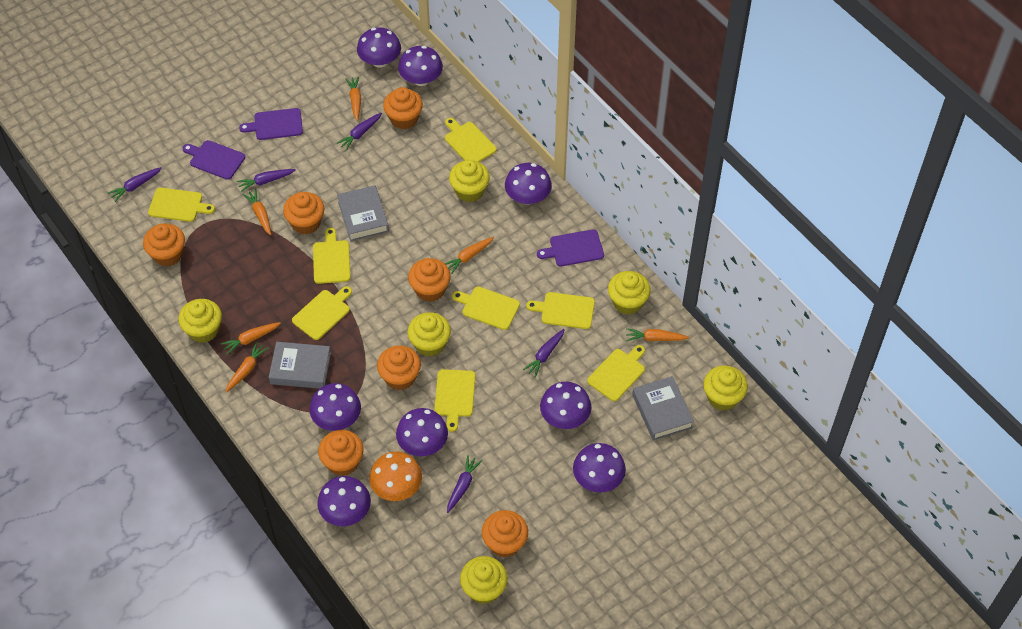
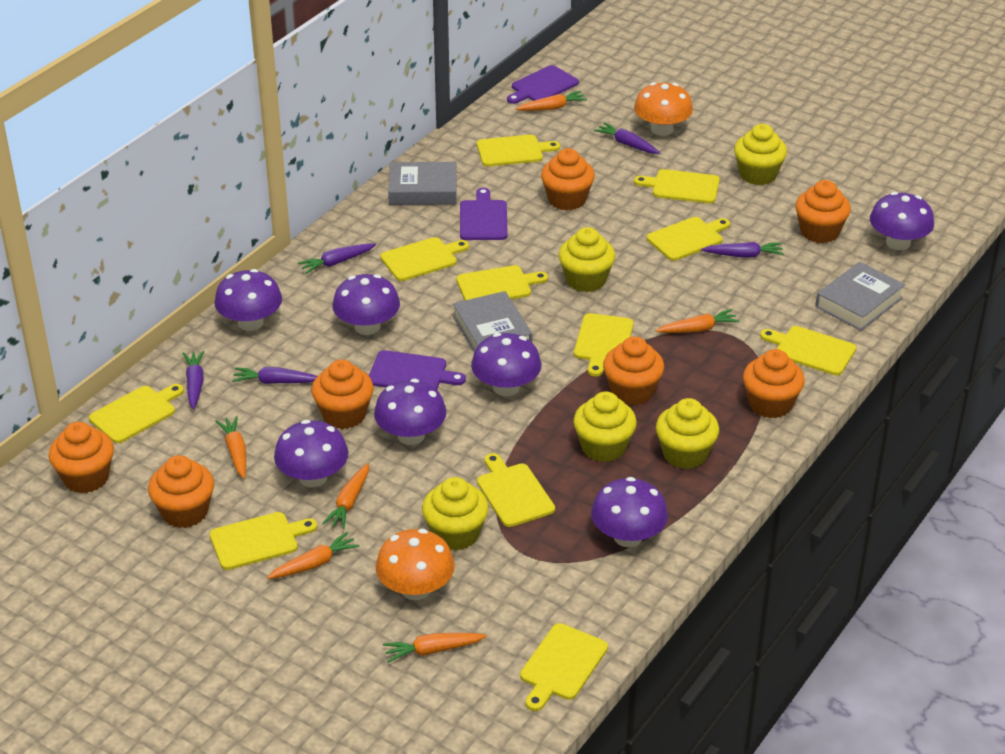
orange mushroom: [369,451,422,501] = 1 -> [376,529,455,600] [634,82,693,136] = 2
purple mushroom: [310,383,361,431] [317,476,371,526] [357,27,401,68] [396,408,448,456] [398,46,443,86] [505,163,552,204] [540,382,591,429] [573,443,626,492] = 8 -> [214,269,282,331] [274,420,349,487] [332,274,400,335] [374,379,447,445] [471,333,541,396] [591,477,668,547] [870,192,934,250] = 7
yellow cupcake: [179,299,222,343] [407,312,451,357] [449,160,490,202] [460,556,508,604] [608,271,651,315] [703,365,748,411] = 6 -> [422,477,489,550] [558,227,615,292] [573,391,637,462] [656,398,719,469] [734,124,787,185] = 5
yellow cutting board: [148,187,215,222] [292,286,352,340] [313,228,351,284] [434,369,475,432] [445,118,497,162] [452,286,520,330] [526,292,595,329] [587,345,645,401] = 8 -> [89,384,184,443] [210,512,317,570] [380,237,469,281] [456,265,548,300] [477,135,560,167] [477,453,555,527] [520,623,608,711] [574,313,634,376] [634,169,720,204] [647,217,730,261] [760,326,856,375] = 11

